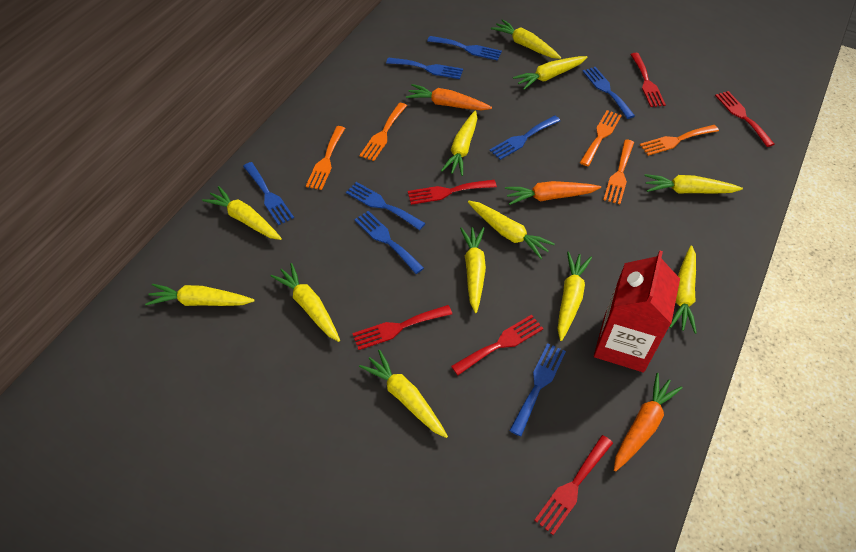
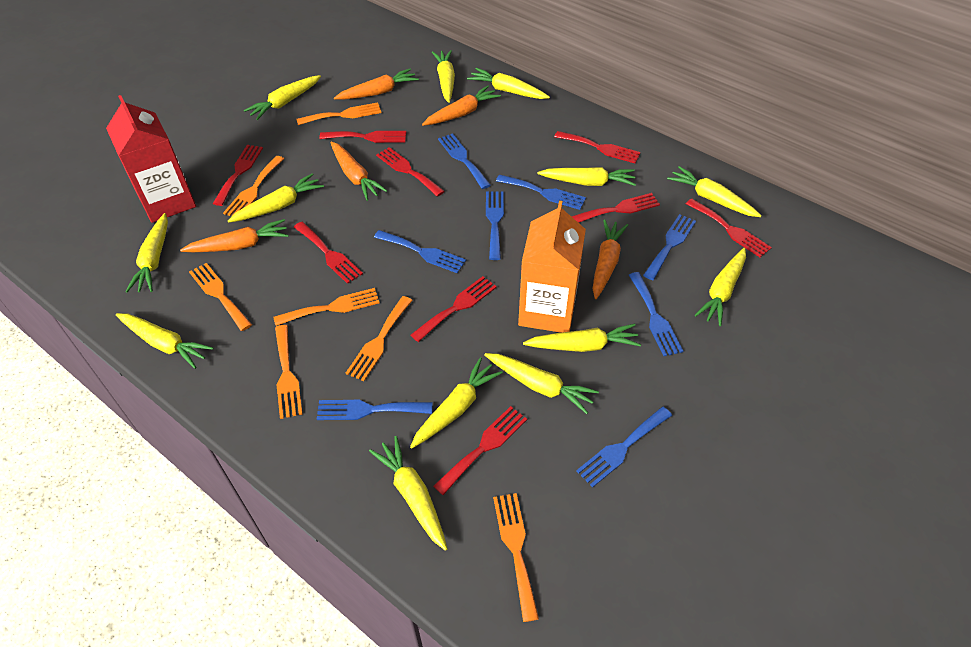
orange carrot: [406,84,492,110] [505,181,601,205] [614,373,683,472] = 3 -> [180,219,289,252] [330,141,388,201] [334,68,419,100] [422,86,501,126] [592,219,628,299] = 5
orange carton: none = 0 -> [518,201,586,333] = 1
orange fork: [306,126,345,190] [359,103,407,161] [580,110,622,166] [603,139,634,204] [640,125,719,156] = 5 -> [189,263,252,331] [223,156,284,216] [274,288,380,326] [275,325,302,419] [297,102,381,125] [346,296,413,381] [493,493,539,622] = 7
red fork: [352,305,452,350] [408,180,497,205] [451,315,544,375] [534,435,613,535] [630,53,666,107] [715,91,774,147] = 6 -> [213,145,263,206] [294,222,363,284] [320,131,406,143] [376,147,445,197] [411,276,497,342] [433,406,527,495] [554,131,641,163] [571,193,660,223] [686,199,772,257] = 9
yellow carrot: [145,284,254,306] [202,186,282,240] [271,263,340,342] [359,350,448,438] [441,111,477,176] [460,227,486,313] [468,201,555,259] [491,19,561,59] [513,56,588,90] [558,252,592,341] [645,174,743,194] [669,245,697,334] = 12 -> [116,313,214,369] [125,213,168,293] [228,173,324,223] [244,75,321,120] [369,436,448,551] [410,357,503,449] [432,50,455,103] [467,68,550,99] [484,353,599,414] [523,324,641,352] [537,167,636,186] [667,166,762,217] [695,248,746,326] = 13

